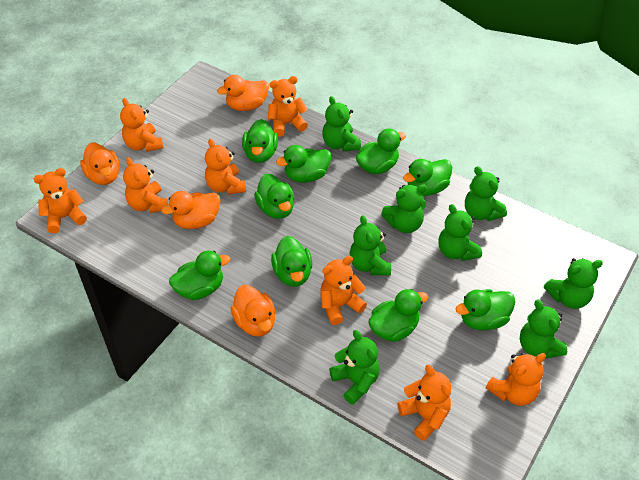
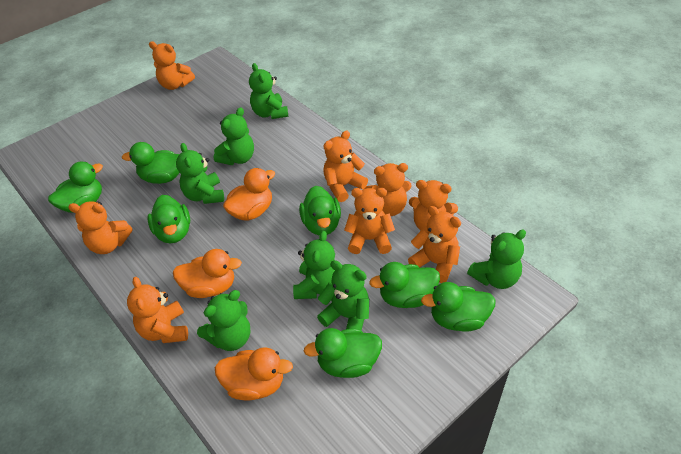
green duck: [169,251,230,300] [242,119,278,163] [254,174,295,219] [271,236,312,287] [276,145,331,183] [356,128,406,174] [368,289,428,342] [403,159,452,196] [455,289,515,330] = 9 -> [48,162,103,213] [122,142,180,184] [147,195,190,243] [299,186,341,235] [304,328,382,378] [369,262,440,308] [421,282,496,332] = 7
green teddy bear: [322,96,361,152] [329,330,380,405] [350,215,391,276] [381,184,427,233] [438,204,482,261] [465,166,507,221] [520,300,567,359] [544,258,603,309] = 8 -> [176,143,224,204] [197,290,251,351] [214,107,254,165] [249,63,289,119] [293,231,335,299] [317,260,369,330] [467,229,526,289] = 7
orange duck: [80,143,119,185] [161,191,220,229] [217,75,269,111] [230,285,275,337] = 4 -> [173,249,242,298] [215,347,293,400] [223,168,275,221] = 3

